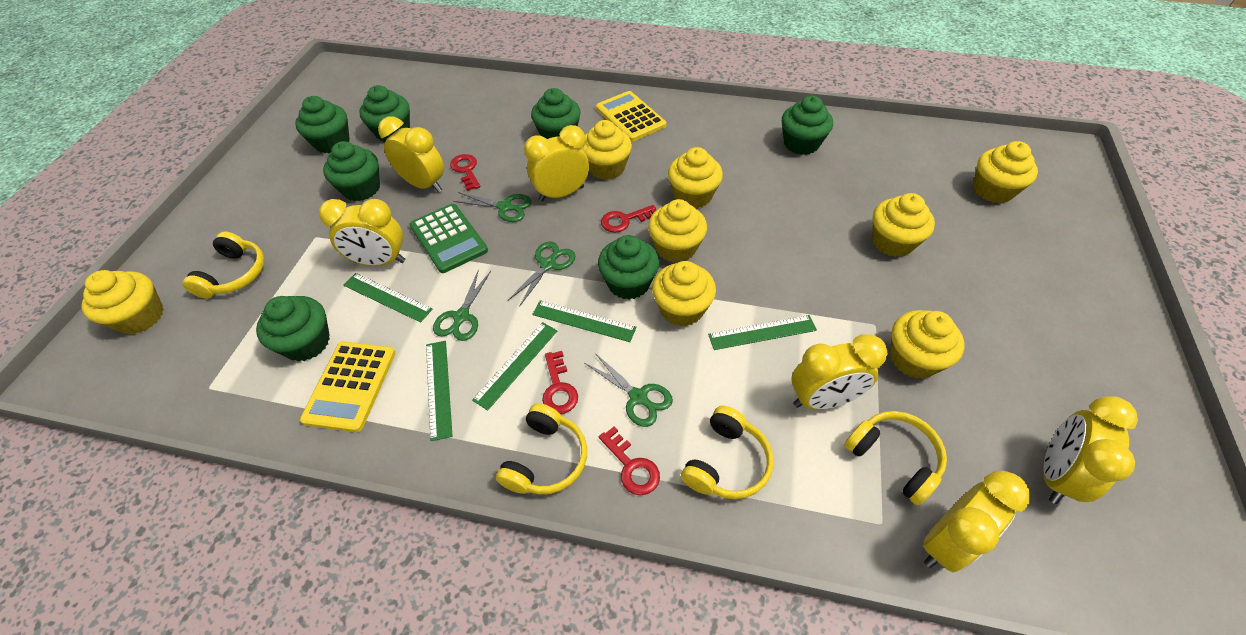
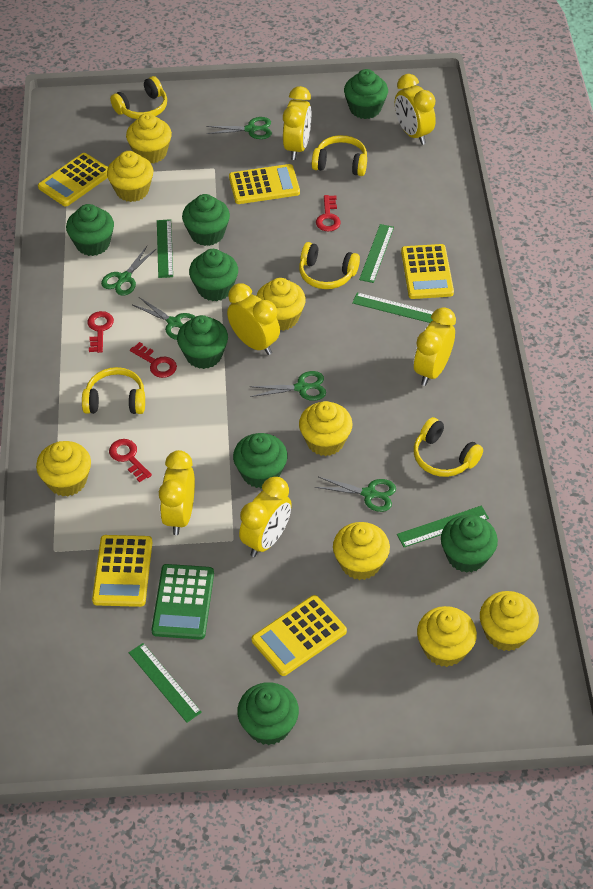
green cupcake: [256,296,330,362] [295,96,350,154] [323,141,380,201] [359,85,410,142] [531,88,581,139] [598,235,659,300] [782,96,833,155] = 7 -> [66,204,114,256] [177,315,228,369] [182,194,230,246] [189,249,238,301] [233,433,287,488] [237,682,299,745] [344,69,388,119] [441,515,498,573] = 8
green scissors: [433,269,491,341] [453,192,531,222] [508,241,576,307] [585,353,673,427] = 4 -> [101,246,156,296] [133,297,196,340] [206,117,272,139] [249,371,326,401] [315,477,396,512] = 5
yellow calculator: [300,341,395,432] [596,91,666,142] = 2 -> [38,153,108,206] [92,535,152,607] [229,164,300,204] [252,595,347,676] [401,244,454,299] = 5
yellow headphones: [182,232,265,299] [496,403,587,495] [681,406,774,499] [845,411,947,505] = 4 -> [82,367,145,414] [110,76,167,119] [299,242,360,289] [312,135,367,176] [414,417,483,477] = 5

